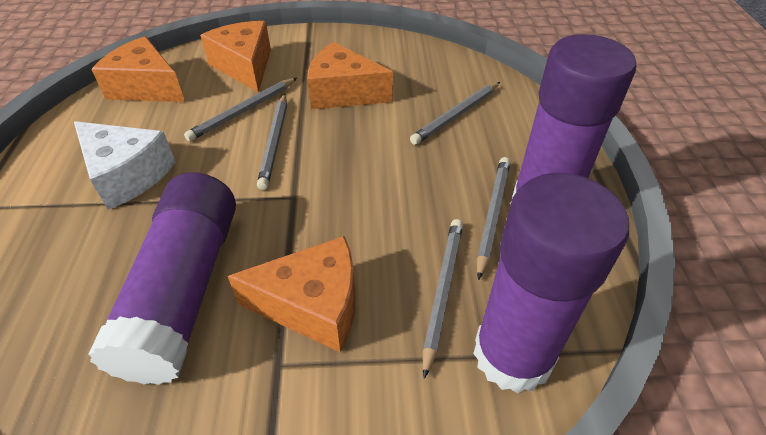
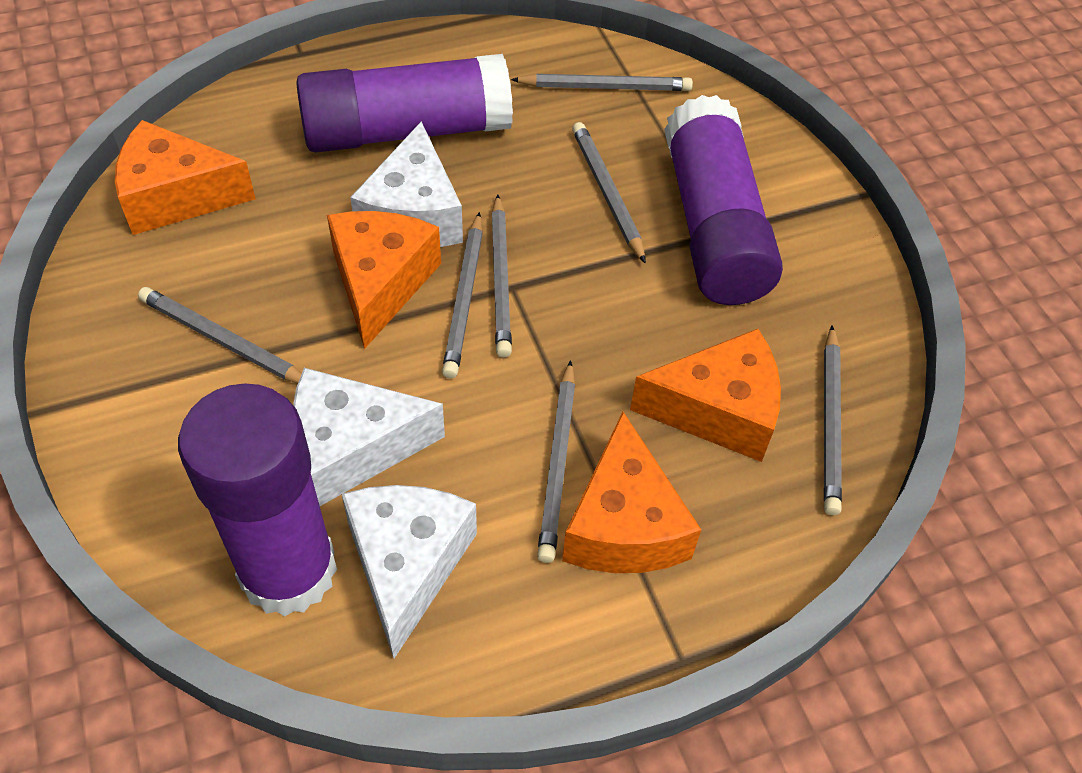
grey pencil: [184,78,297,141] [257,94,287,190] [410,82,500,145] [423,219,463,379] [477,157,510,280] = 5 -> [138,287,302,383] [442,212,483,378] [491,194,512,357] [511,74,693,91] [537,360,575,563] [572,122,646,264] [824,325,842,515] = 7
white cheese: [74,121,176,210] = 1 -> [293,368,445,506] [341,485,477,658] [350,121,463,247] = 3

